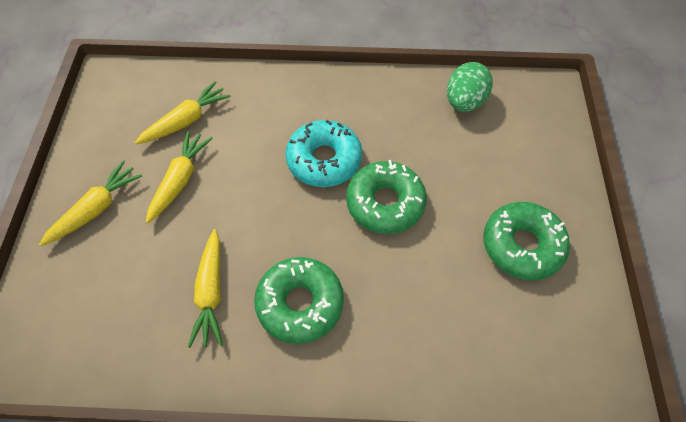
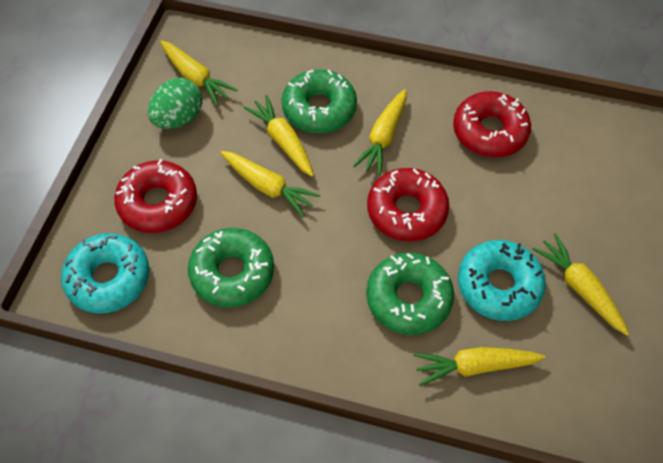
red donut: none = 0 -> [114,159,197,233] [367,168,449,241] [453,91,531,157] = 3
turquoise donut: [286,119,362,187] = 1 -> [61,233,149,314] [458,240,546,321] = 2
yellow carrot: [39,160,142,246] [135,81,231,144] [146,130,213,223] [188,229,223,348] = 4 -> [160,40,238,106] [221,151,320,217] [243,95,314,177] [353,89,406,176] [414,347,545,386] [533,233,629,336] = 6

